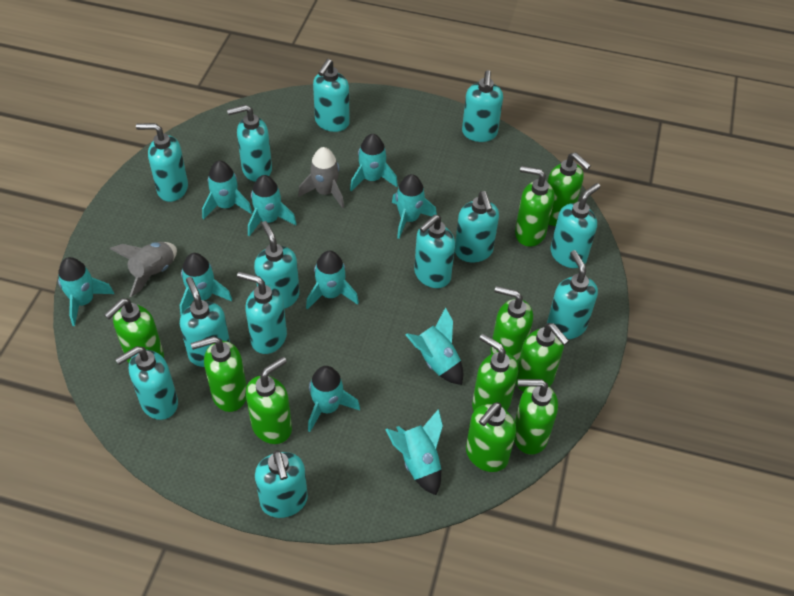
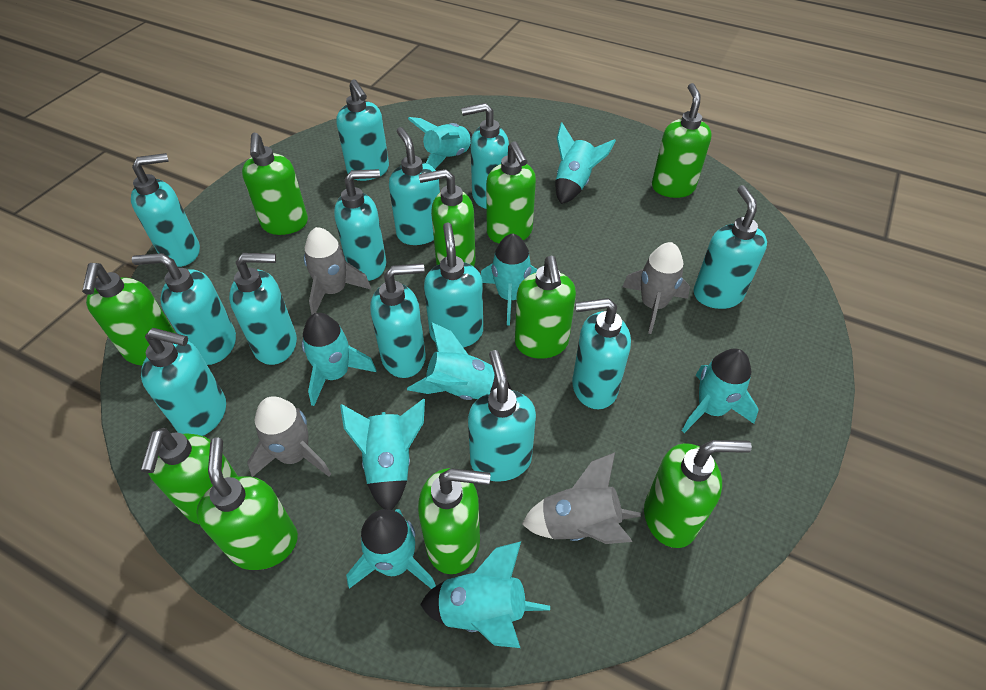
grey rocket: [110,242,177,297] [298,147,344,208] = 2 -> [247,396,331,477] [304,227,371,315] [522,452,641,544] [622,242,690,334] = 4
turquoise rocket: [58,257,114,326] [180,253,232,316] [202,161,252,219] [248,175,297,236] [306,251,359,310] [308,366,360,432] [350,134,398,191] [385,409,443,495] [392,174,437,239] [405,307,463,385] = 10 -> [302,313,376,406] [340,399,425,510] [346,509,436,589] [407,322,512,400] [408,117,473,169] [420,542,550,648] [481,233,538,325] [555,122,616,204] [682,349,759,433] = 9

